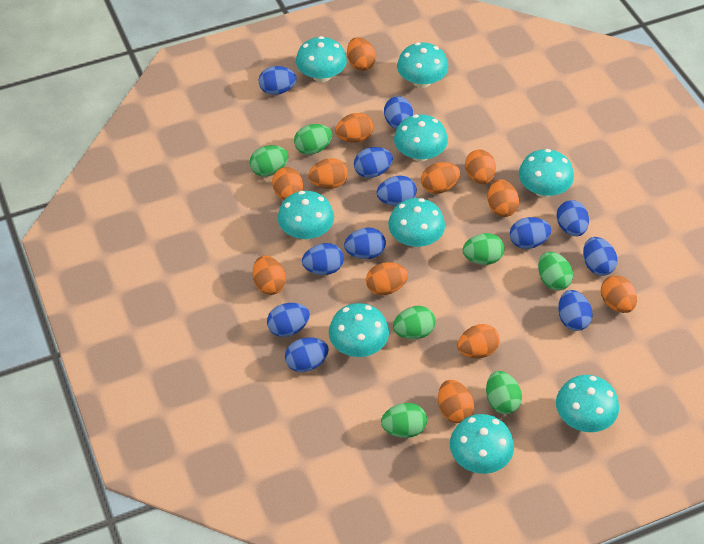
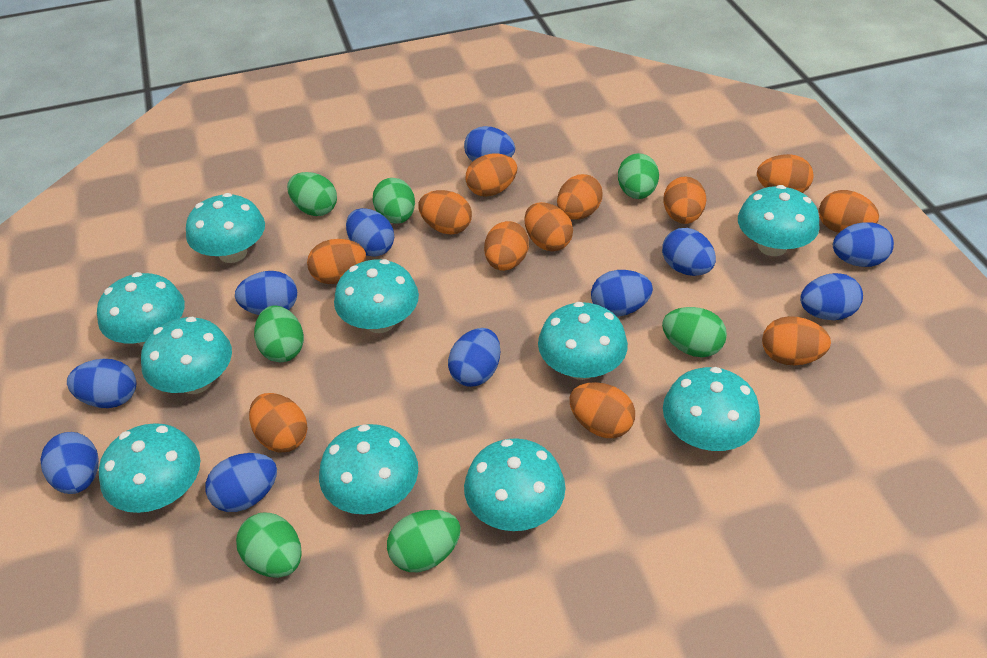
blue egg: [259,66,296,95] [267,303,310,337] [285,337,329,372] [302,243,344,275] [344,227,386,259] [354,147,393,178] [376,175,417,206] [384,96,413,129] [510,217,551,249] [556,200,589,236] [558,290,593,331] [583,237,618,276] = 12 -> [40,432,99,494] [67,359,136,408] [205,453,277,512] [235,271,297,315] [346,208,394,257] [448,328,501,387] [464,126,515,161] [591,270,653,317] [662,228,716,276] [800,273,863,320] [833,222,894,267] = 11
turquoise mushroom: [278,191,334,240] [296,36,347,82] [329,303,389,357] [388,198,445,247] [394,114,448,162] [397,42,448,88] [450,414,514,474] [519,149,574,197] [556,375,619,432] = 9 -> [97,272,185,346] [99,423,200,513] [141,317,232,394] [186,193,265,263] [319,424,418,515] [334,259,419,333] [464,438,566,531] [538,302,628,380] [663,367,760,451] [738,185,820,256] = 10

